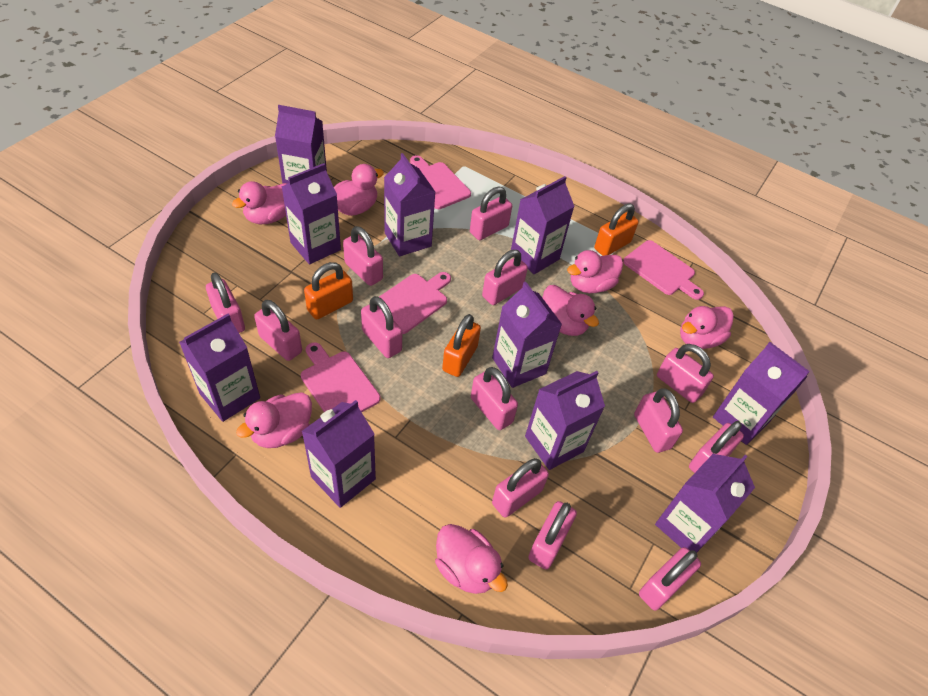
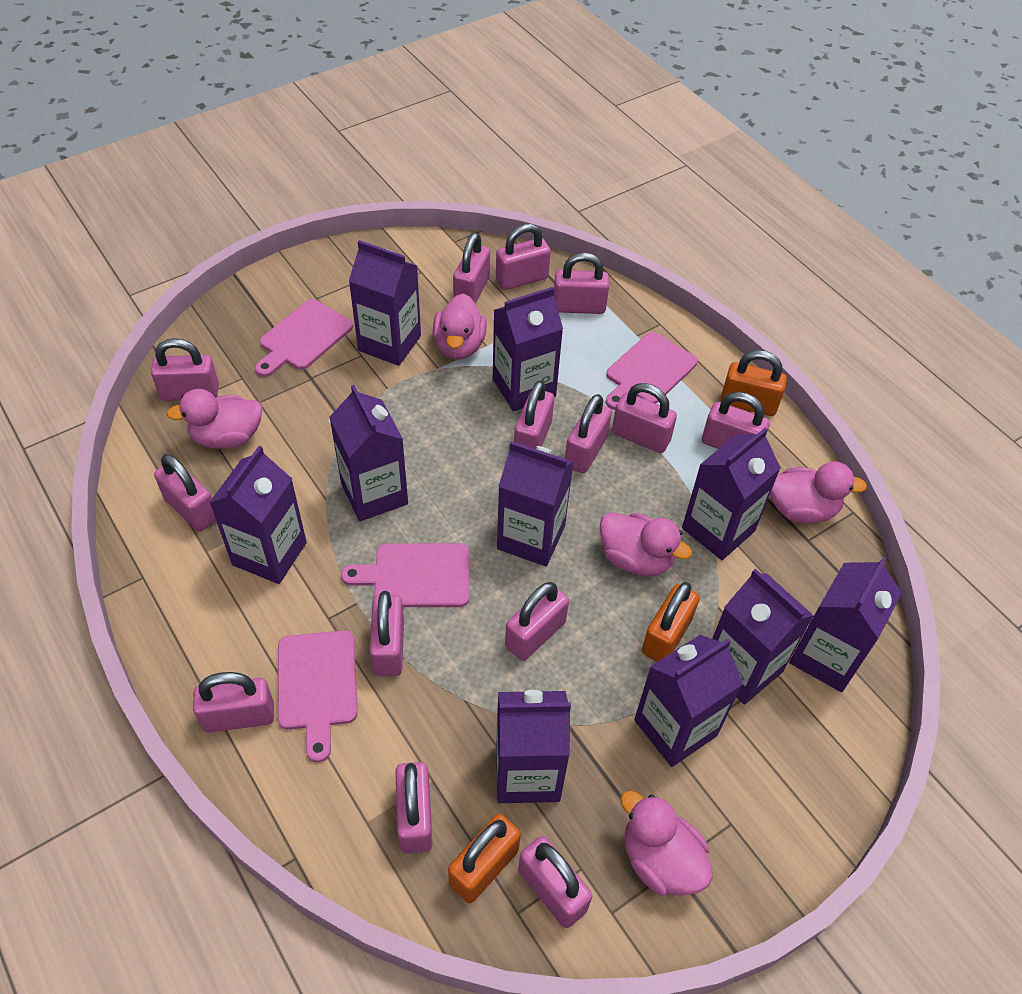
pink duck: [232,181,287,224] [236,392,312,448] [334,164,384,216] [435,524,508,594] [543,285,599,336] [567,250,623,293] [680,306,734,349] = 7 -> [166,389,263,449] [433,294,487,360] [599,512,692,576] [620,790,713,896] [770,462,867,523] = 5
pink padlock: [206,272,245,333] [254,300,302,361] [343,226,383,286] [361,296,403,358] [470,187,512,240] [471,367,518,430] [482,250,528,305] [492,458,549,518] [528,501,577,570] [634,388,683,453] [639,547,701,610] [657,344,714,403] [689,421,744,473] = 13 -> [151,338,219,401] [154,454,216,532] [193,672,274,733] [370,591,404,676] [395,762,433,854] [453,233,490,304] [496,224,551,290] [505,582,569,661] [514,381,554,449] [518,836,592,928] [554,253,609,314] [565,394,612,473] [612,383,677,453] [702,392,770,449] = 14

